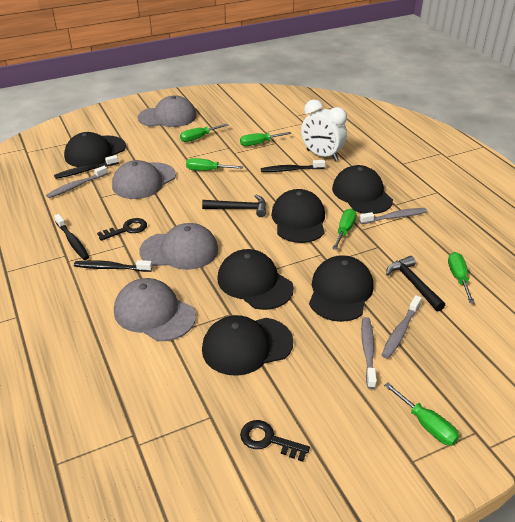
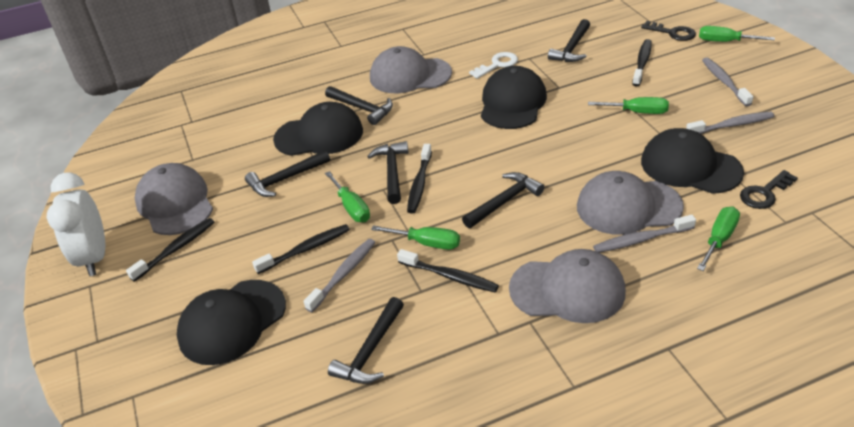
black cap: [64,132,126,167] [202,315,293,376] [217,249,294,310] [271,189,325,243] [309,255,373,322] [332,165,393,214] = 6 -> [177,280,286,365] [273,102,363,156] [481,66,547,129] [641,128,744,194] = 4
black hammer: [202,195,266,217] [386,256,445,311] = 2 -> [245,150,330,197] [325,86,393,125] [328,297,404,384] [367,141,409,204] [462,172,544,228] [548,19,590,62] = 6
black toothbrush: [54,155,119,179] [54,214,89,260] [74,260,152,272] [261,160,325,172] = 4 -> [126,218,214,282] [252,224,350,274] [397,249,499,292] [407,144,432,214] [632,39,652,86] = 5
green screwdriver: [180,123,228,142] [186,158,243,171] [240,132,292,146] [332,209,357,250] [384,383,459,446] [448,252,475,303] = 6 -> [325,171,370,222] [371,225,460,250] [588,97,669,114] [697,207,740,271] [699,26,775,42] = 5
white key: none = 0 -> [469,52,518,79] = 1

